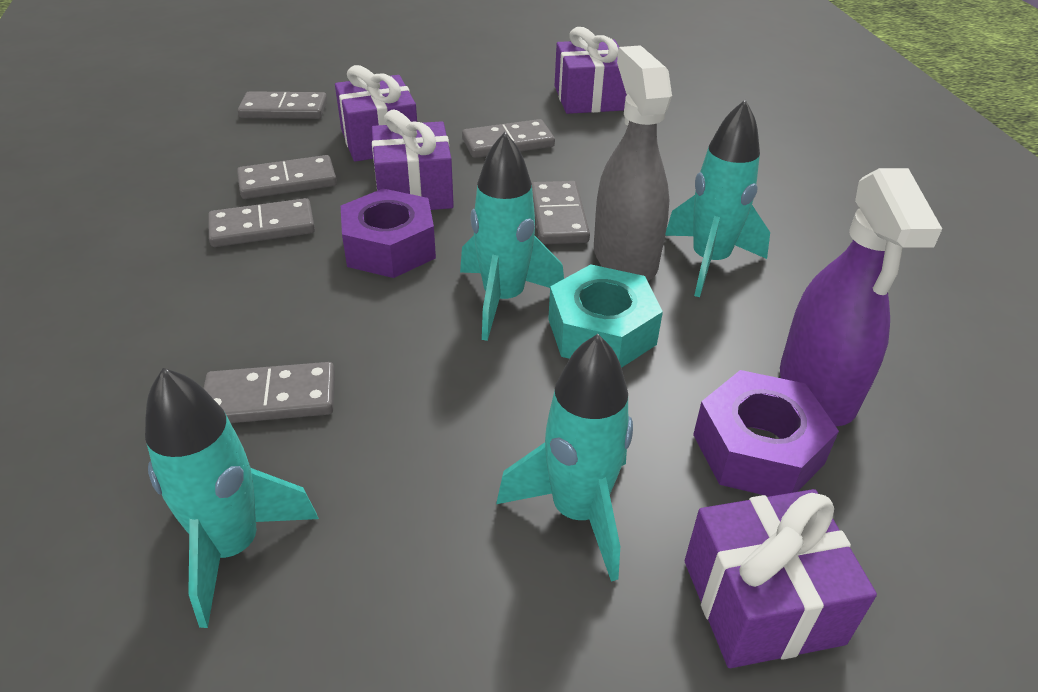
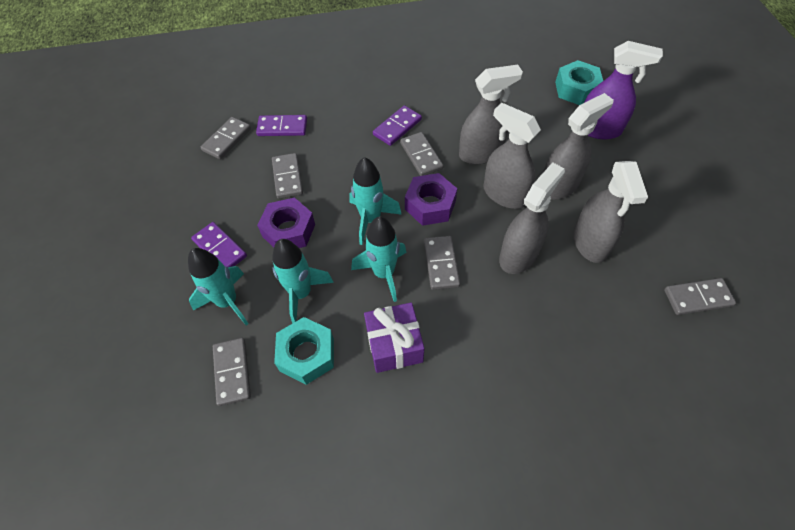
grey spray bottle: [594,45,672,281] = 1 -> [459,65,523,164] [483,103,541,209] [499,162,565,274] [543,93,614,199] [573,161,648,263] = 5
purple domino: none = 0 -> [191,222,247,267] [256,115,307,136] [373,105,422,146] = 3
purple gift: [335,65,417,162] [372,110,454,210] [554,27,627,114] [685,489,877,668] = 4 -> [364,302,424,373] = 1
turquoise nut: [548,264,663,368] = 1 -> [274,317,334,385] [555,60,603,105] = 2

